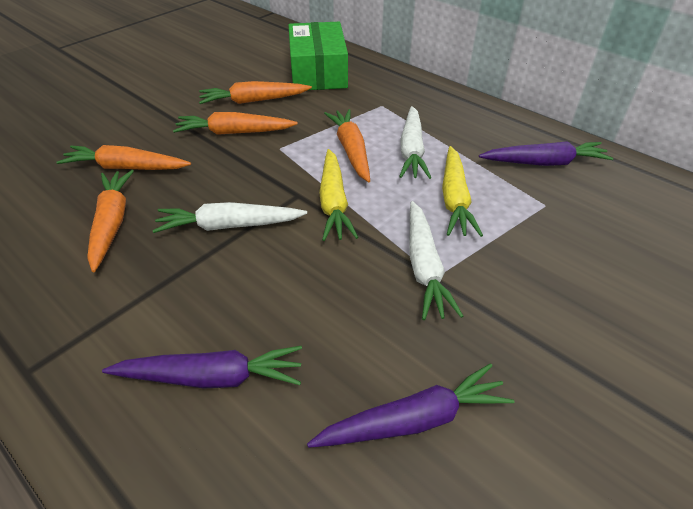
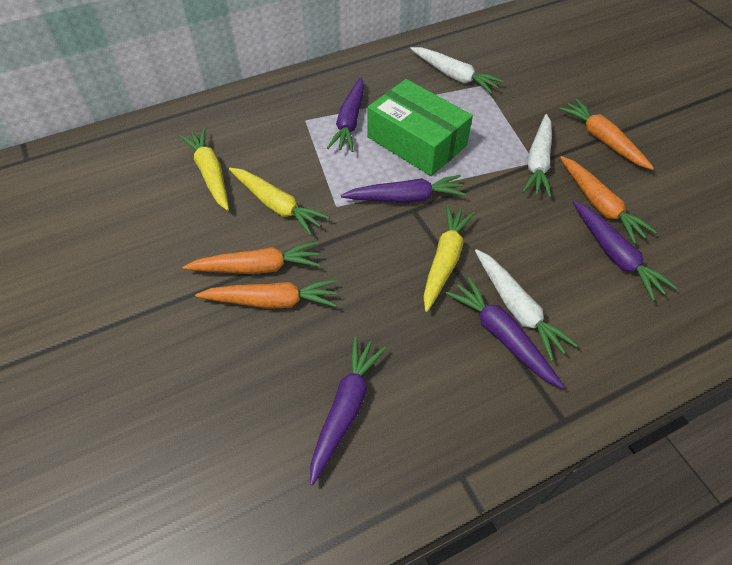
orange carrot: [56,145,191,170] [87,170,134,272] [173,112,298,135] [199,81,312,104] [324,109,370,182] = 5 -> [183,242,320,274] [195,279,337,309] [559,99,654,170] [560,156,657,244] = 4
purple carrot: [102,346,302,389] [307,363,515,448] [479,141,613,166] = 3 -> [310,337,386,485] [327,77,364,152] [341,175,466,203] [446,277,564,388] [573,201,677,301] = 5
yellow carrot: [319,149,358,241] [442,146,483,237] = 2 -> [179,128,229,211] [229,168,330,235] [423,205,475,312] = 3

